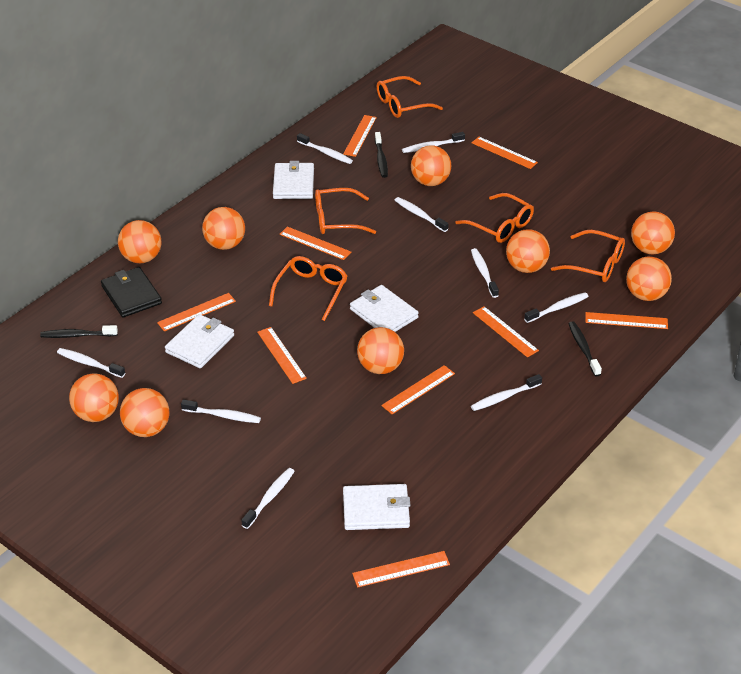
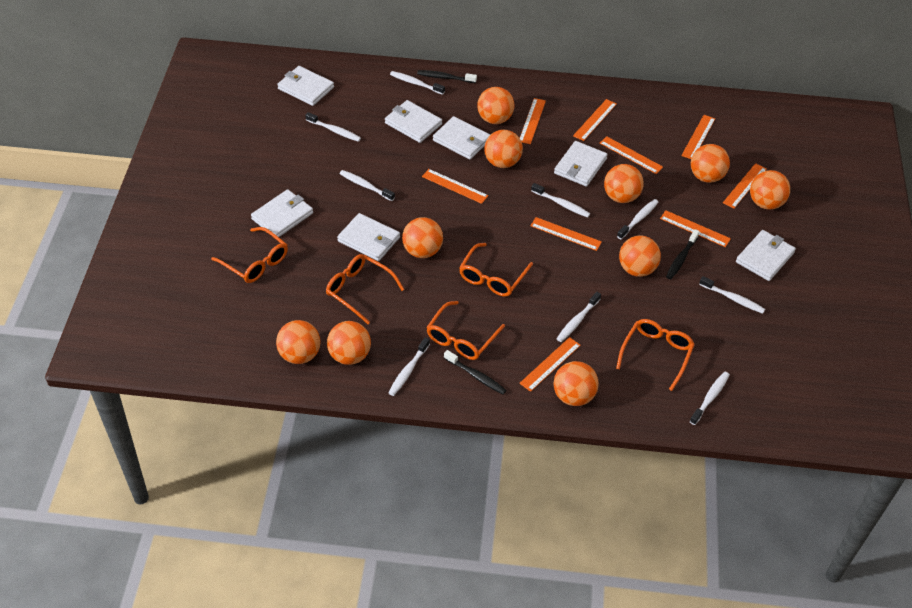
black wallet: [101,267,162,317] = 1 -> none = 0
orange ball: [69,373,119,422] [118,220,162,264] [120,388,169,437] [202,207,245,250] [357,327,404,374] [411,145,451,186] [506,229,550,273] [626,257,672,301] [631,211,675,255] = 9 -> [276,320,320,364] [327,321,371,365] [402,217,443,258] [477,87,514,124] [484,130,523,168] [553,361,599,406] [604,164,644,203] [619,235,661,277] [691,144,730,183] [750,170,790,210] = 10
white wallet: [165,314,234,368] [273,161,314,199] [343,484,411,530] [350,285,419,332] = 4 -> [251,189,313,237] [277,66,334,106] [337,213,400,261] [385,100,442,143] [433,116,490,159] [554,141,608,187] [736,230,796,281] = 7

